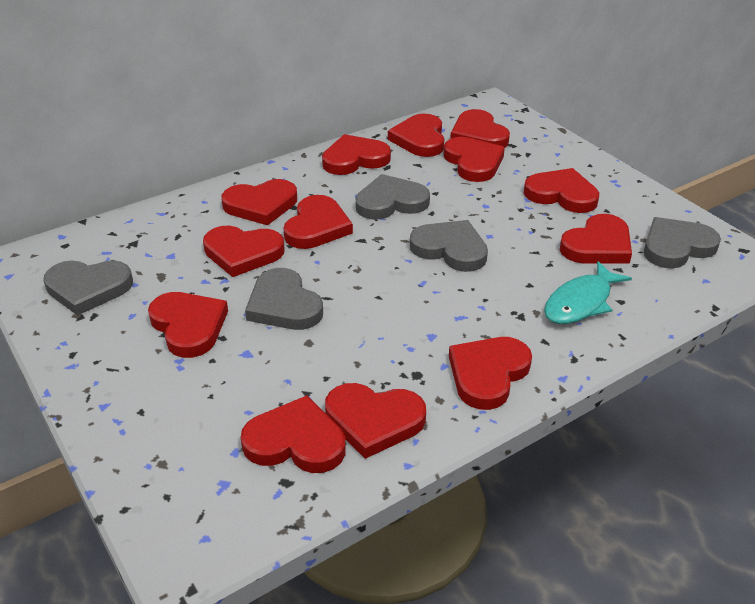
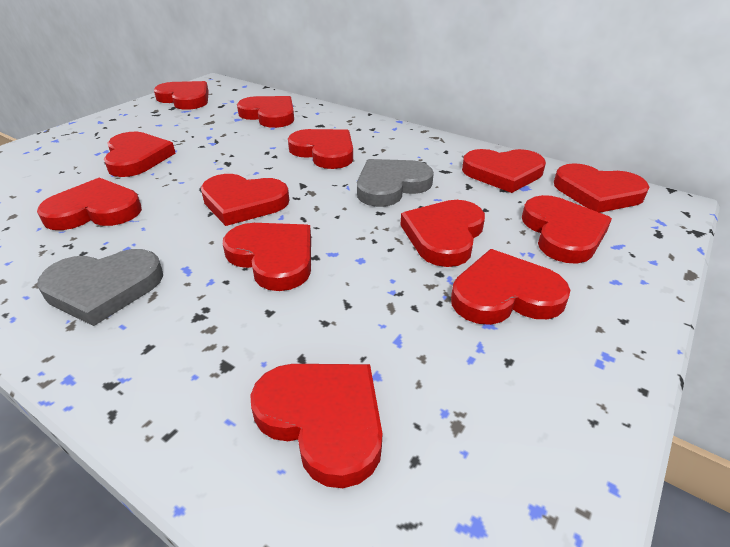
grey heart: [43,260,133,316] [245,268,323,330] [356,174,430,220] [410,220,488,272] [644,217,721,269] = 5 -> [37,249,163,326] [357,159,434,207] = 2
turquoise fish: [544,261,632,324] = 1 -> none = 0

